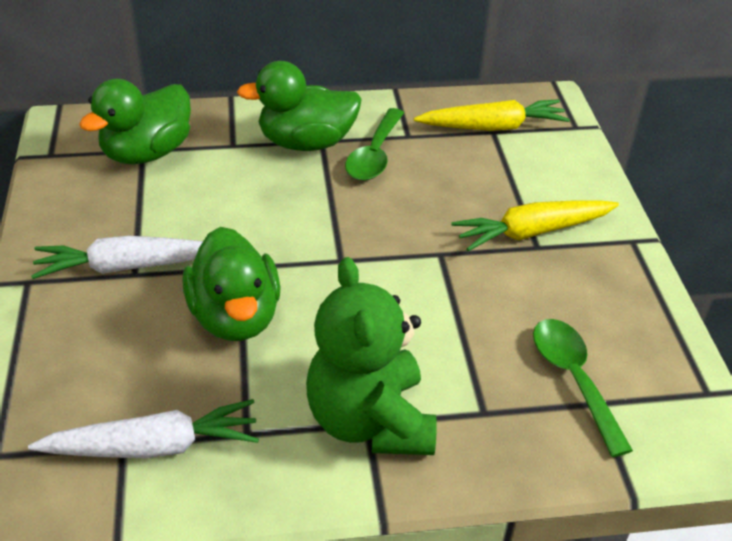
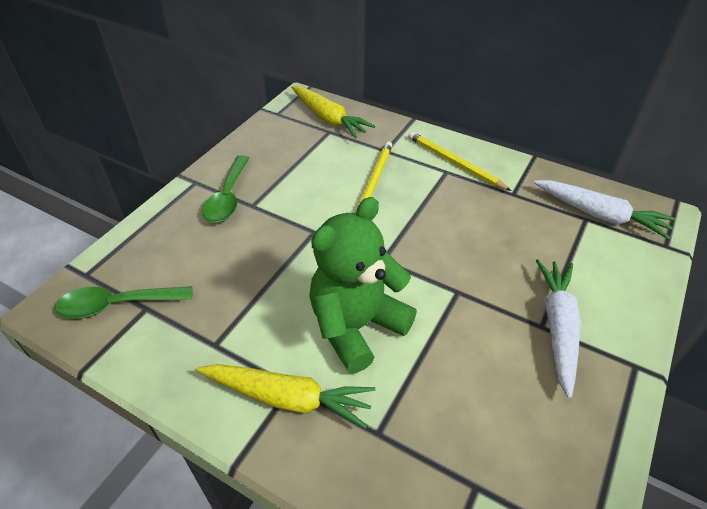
green duck: [79,79,191,165] [182,227,281,341] [237,61,362,151] = 3 -> none = 0
yellow pencil: none = 0 -> [355,141,392,214] [408,132,512,191] = 2

